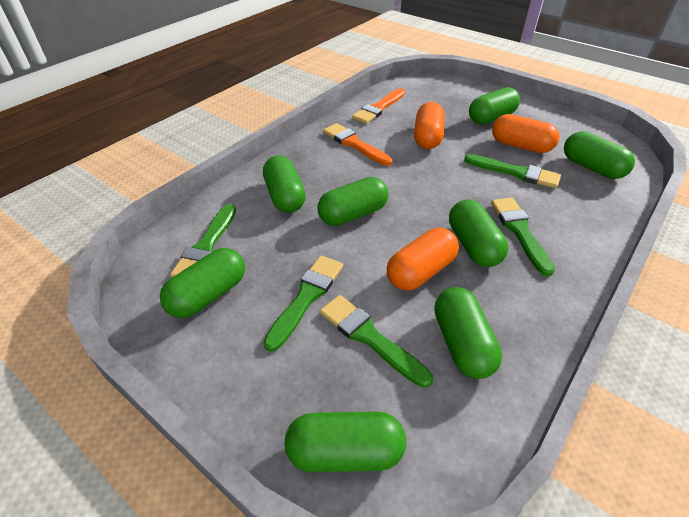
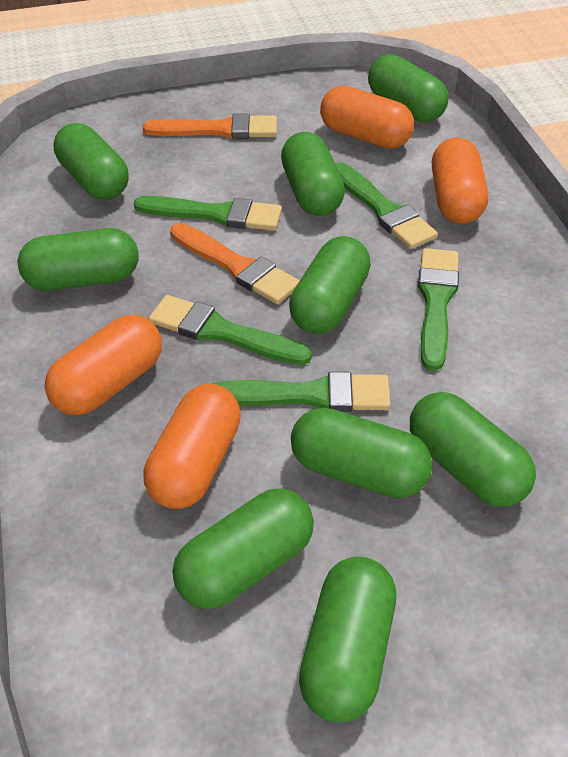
green capsule: [160,248,245,318] [263,156,306,213] [285,412,406,472] [318,177,389,226] [434,287,502,379] [449,199,508,267] [469,87,520,125] [564,131,635,179] = 8 -> [18,228,138,291] [54,123,128,200] [173,488,314,609] [281,132,345,216] [289,236,371,334] [291,408,432,498] [299,557,396,722] [368,54,448,122] [410,392,536,507] = 9
orange capsule: [387,228,459,291] [414,102,445,149] [492,114,559,153] = 3 -> [45,315,162,416] [144,384,241,509] [320,86,414,149] [432,137,488,224] = 4

